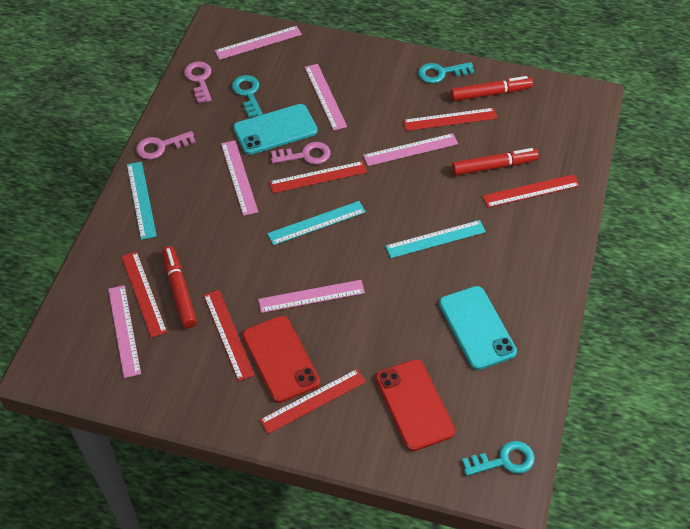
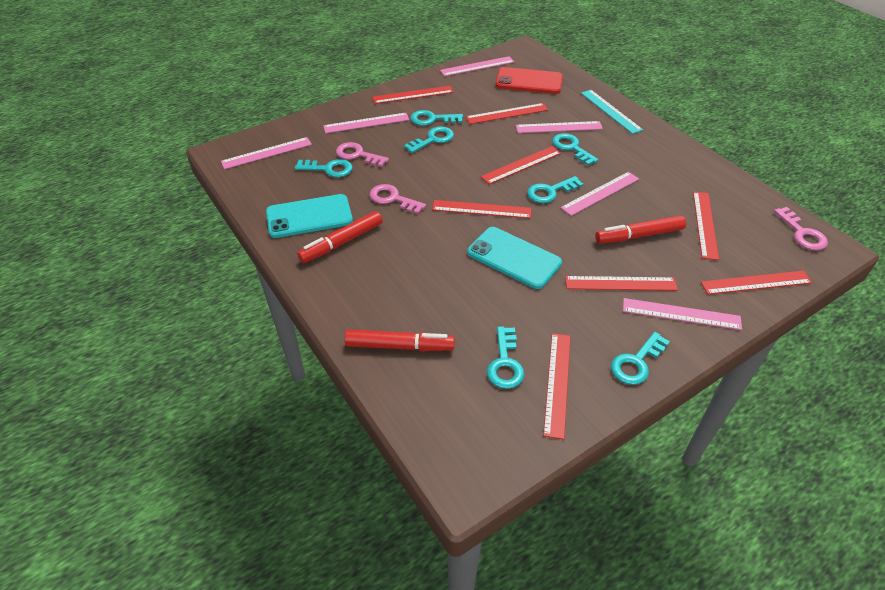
red phone: [242,315,320,403] [375,359,455,451] = 2 -> [495,67,563,94] = 1
red ruler: [121,251,167,338] [204,290,255,381] [260,369,366,434] [269,161,367,193] [403,108,497,131] [483,174,580,208] = 6 -> [372,86,454,104] [432,200,531,219] [466,103,548,124] [481,146,561,184] [543,333,571,440] [565,276,678,291] [693,192,719,260] [701,271,812,295] = 8
turquoise key: [232,75,262,117] [418,62,474,83] [462,441,535,476] = 3 -> [295,159,353,177] [404,126,454,153] [410,110,463,126] [487,326,525,389] [527,176,583,203] [552,133,599,165] [611,332,670,385] = 7
turquoise ruler: [127,162,157,240] [267,201,366,245] [385,220,486,258] = 3 -> [581,90,643,134] = 1

